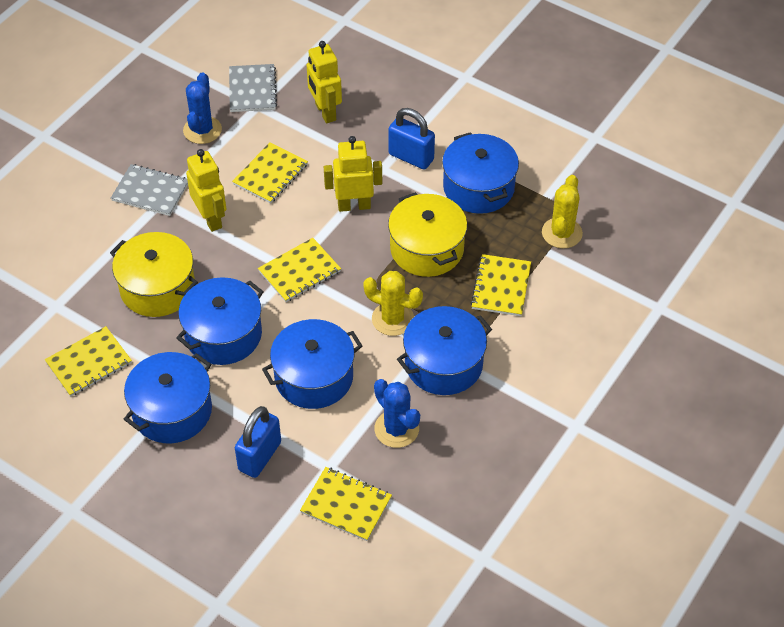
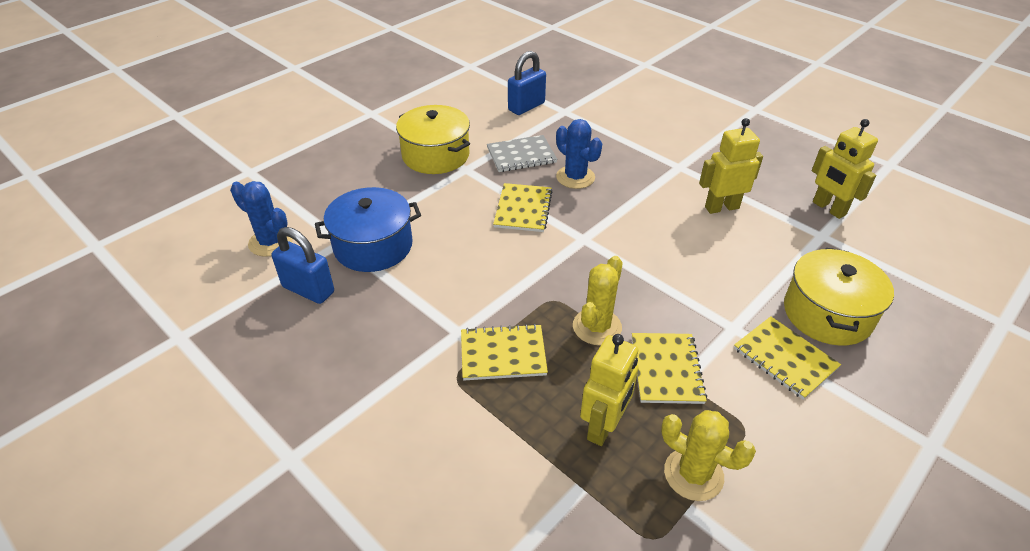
blue pot: [124,352,212,443] [176,277,264,365] [262,319,362,409] [397,306,492,395] [442,132,519,214] = 5 -> [315,187,421,272] = 1
grey notebook: [111,164,188,216] [229,64,277,112] = 2 -> [487,135,557,172] = 1
yellow notebook: [45,326,132,397] [232,142,308,203] [258,238,341,302] [300,467,392,541] [471,254,531,316] = 5 -> [461,324,548,380] [493,183,552,232] [632,333,707,404] [734,316,841,400] = 4

